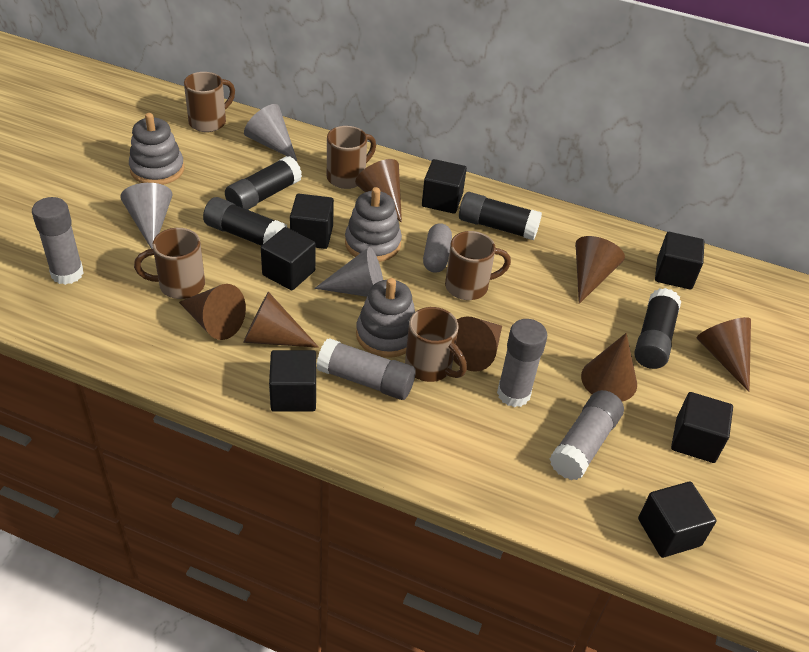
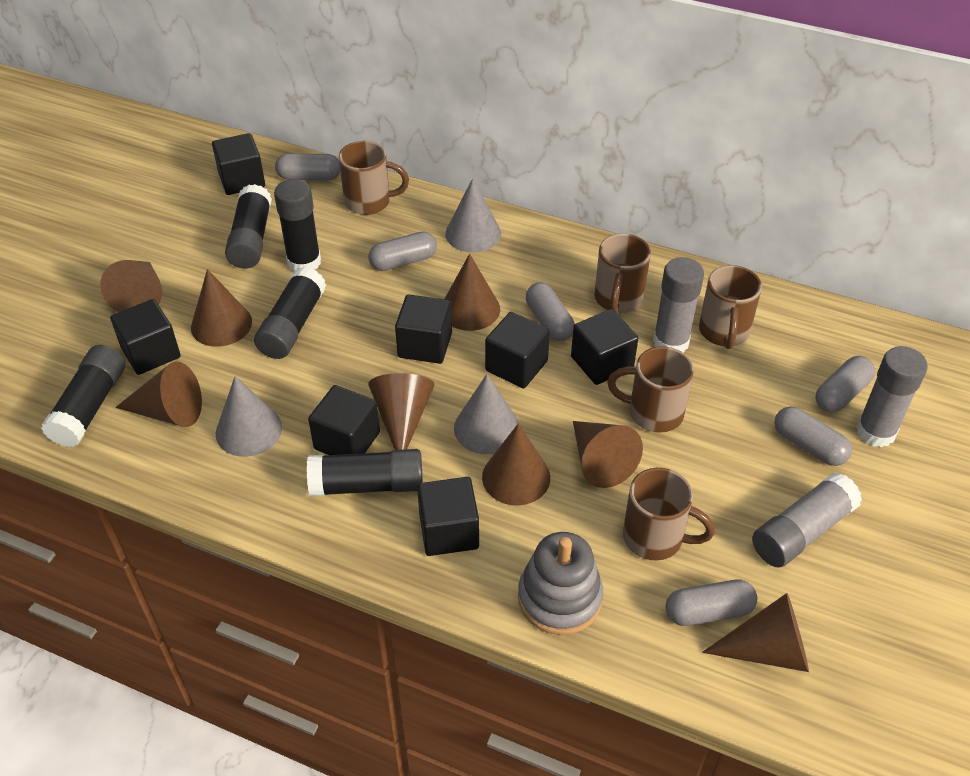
black glue stick: [203,197,287,246] [225,156,302,210] [459,192,542,240] [634,288,681,369] = 4 -> [41,345,125,447] [225,184,272,269] [254,267,326,359] [274,179,321,271] [307,449,423,497] = 5
brown cone: [179,284,246,340] [243,292,319,348] [355,159,402,223] [453,316,502,372] [576,236,625,304] [581,333,637,401] [697,317,751,392] = 7 -> [100,260,162,312] [115,362,202,427] [191,269,252,347] [368,373,435,450] [444,254,500,331] [482,424,550,506] [573,421,643,488] [702,593,809,672] = 8
grey capsule: [423,223,452,273] = 1 -> [275,153,340,180] [368,232,437,271] [526,282,575,341] [666,579,757,626] [774,406,852,466] [815,356,875,413] = 6
grey glue stick: [32,197,84,285] [316,338,416,400] [497,319,547,407] [550,390,624,480] = 4 -> [653,257,704,353] [752,473,862,568] [856,346,928,448] = 3
grey stacking toy: [129,113,184,185] [345,187,402,262] [356,278,415,358] = 3 -> [518,532,603,635] = 1

